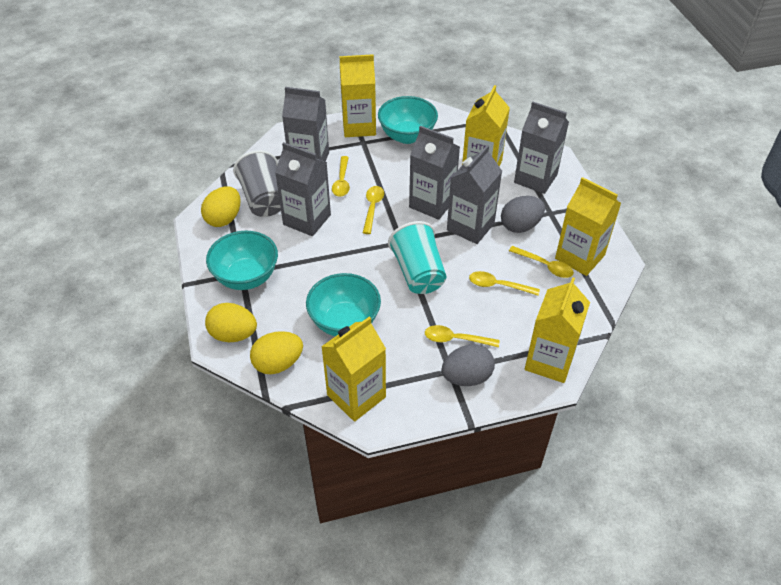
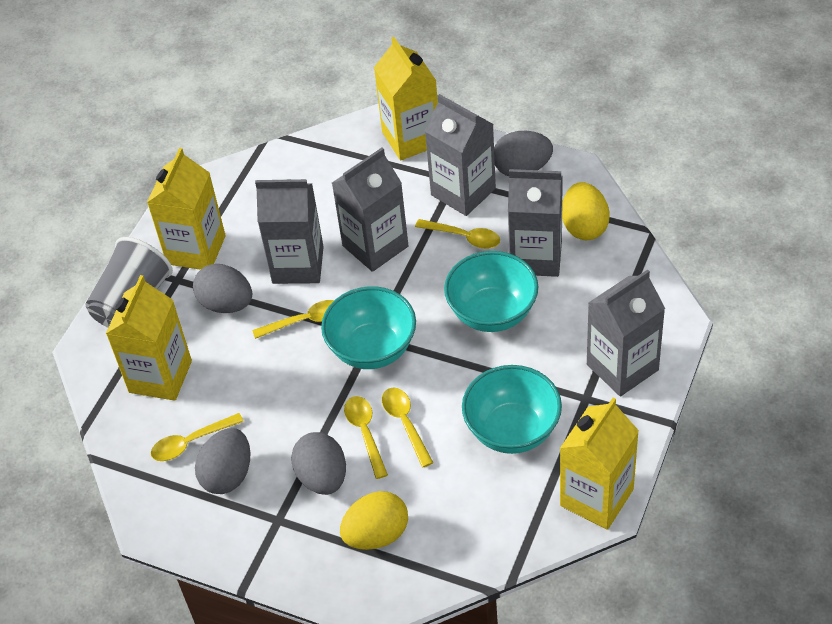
grey egg: [442,344,495,386] [501,196,545,233] = 2 -> [193,264,252,313] [195,428,250,494] [291,432,346,495] [494,131,553,176] = 4
turquoise cup: [388,221,447,294] = 1 -> none = 0
yellow carton: [321,317,386,422] [339,54,376,137] [462,85,510,167] [525,277,590,383] [555,177,621,276] = 5 -> [106,275,192,401] [147,148,226,270] [374,37,438,160] [560,397,639,530] = 4
yellow egg: [201,187,241,227] [205,303,257,342] [250,331,303,374] = 3 -> [340,491,408,550] [562,182,610,240] = 2

